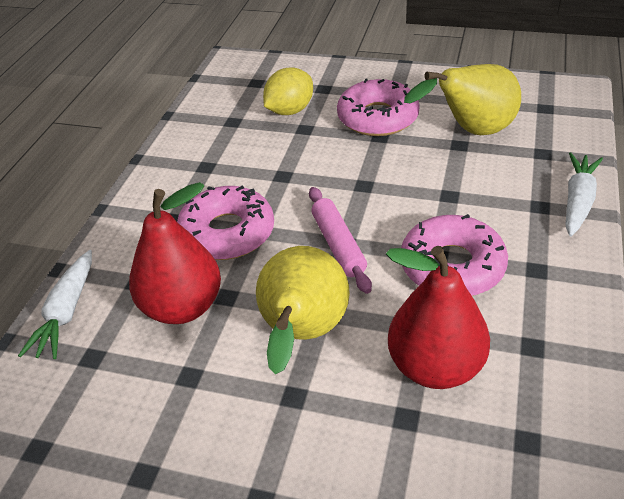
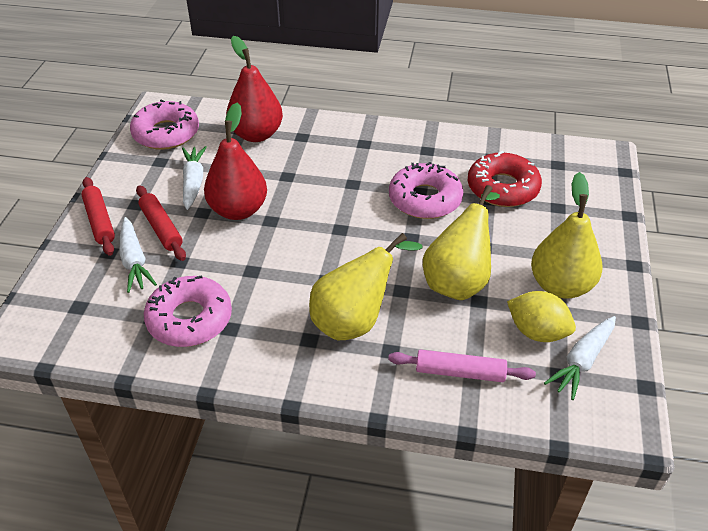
red donut: none = 0 -> [468,151,542,207] = 1
red rolling pin: none = 0 -> [81,177,115,256] [136,185,186,261] = 2
white carrot: [18,250,92,359] [565,153,603,237] = 2 -> [120,217,157,293] [182,146,207,210] [544,316,616,400] = 3
yellow pear: [256,246,350,374] [404,64,521,135] = 2 -> [309,233,423,340] [423,185,500,300] [531,172,603,299] = 3

